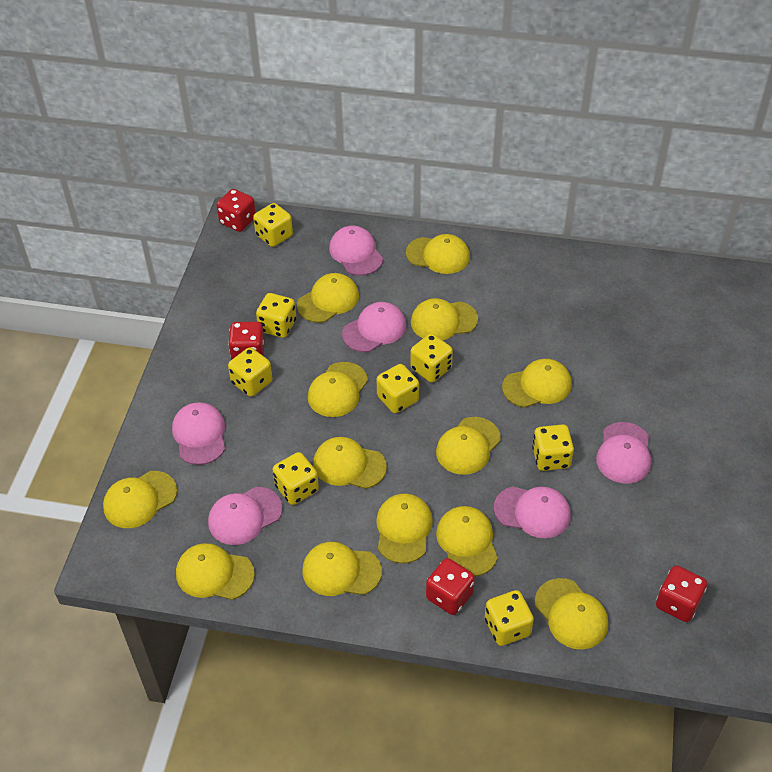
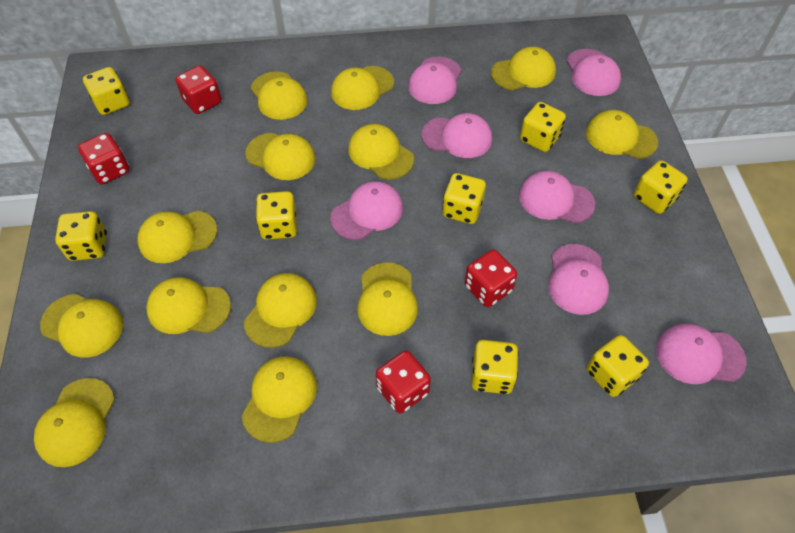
pink cap: [172,402,225,465] [208,487,283,545] [329,225,383,276] [342,302,406,352] [494,486,571,538] [596,422,651,484] = 6 -> [330,181,403,240] [408,57,461,104] [422,113,492,158] [519,171,595,223] [548,244,609,315] [566,49,621,96] [656,324,747,384] = 7

